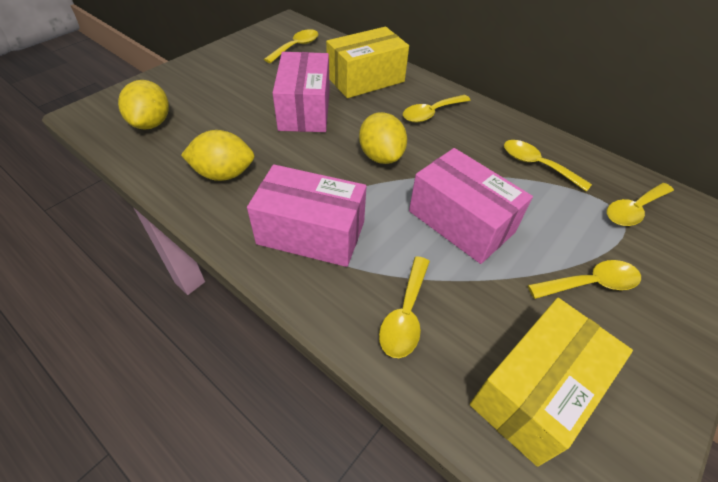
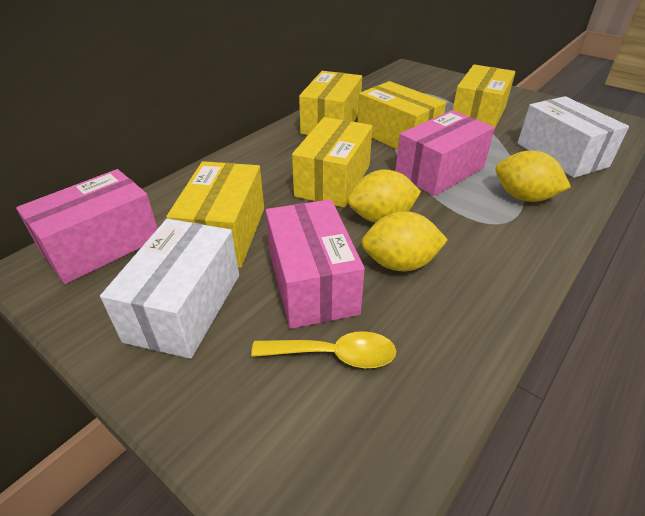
white box: none = 0 -> [100,219,239,359] [518,96,629,178] = 2
yellow box: [326,27,409,98] [470,298,633,467] = 2 -> [166,161,264,268] [292,117,373,208] [299,71,362,135] [358,81,446,150] [453,64,516,130] = 5
yellow spoon: [264,29,318,63] [379,256,430,358] [403,95,471,123] [504,140,592,192] [528,260,641,299] [607,183,674,226] = 6 -> [251,331,396,368] = 1

